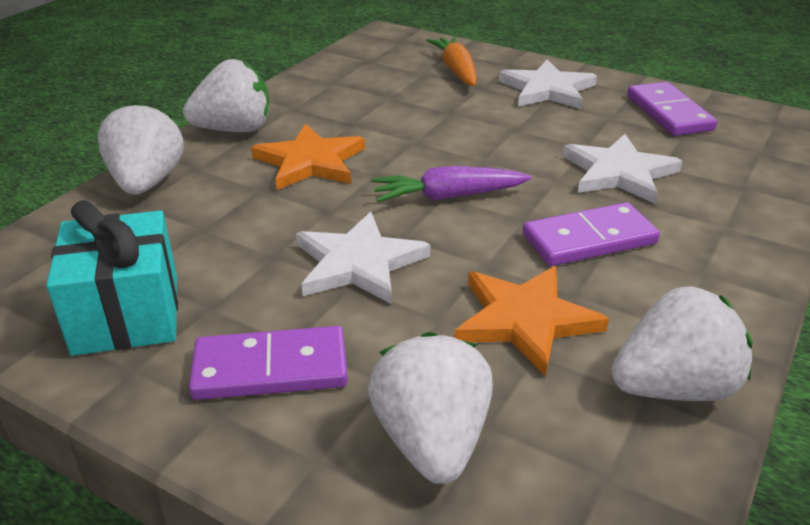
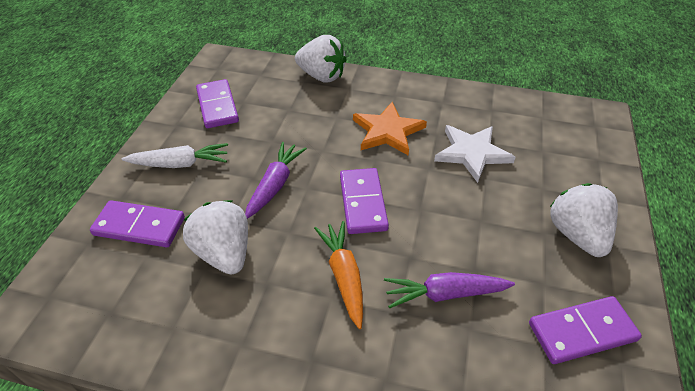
orange star: [251,124,365,190] [454,266,609,376] = 2 -> [353,102,427,155] = 1
purple carrot: [371,166,531,202] = 1 -> [245,142,307,219] [384,272,515,308] = 2
purple domino: [189,326,348,400] [523,202,660,266] [627,82,717,136] = 3 -> [90,200,185,247] [196,79,239,128] [340,168,389,234] [529,296,642,364] = 4
turquoise gift: [46,200,178,356] = 1 -> none = 0
white carrot: none = 0 -> [122,143,228,168] = 1
white star: [296,212,430,304] [499,59,597,109] [563,134,682,204] = 3 -> [434,125,516,183] = 1
white strawberry: [97,102,184,195] [183,59,269,132] [368,332,493,484] [611,287,753,401] = 4 -> [183,200,248,275] [295,35,347,83] [550,183,618,257] = 3

